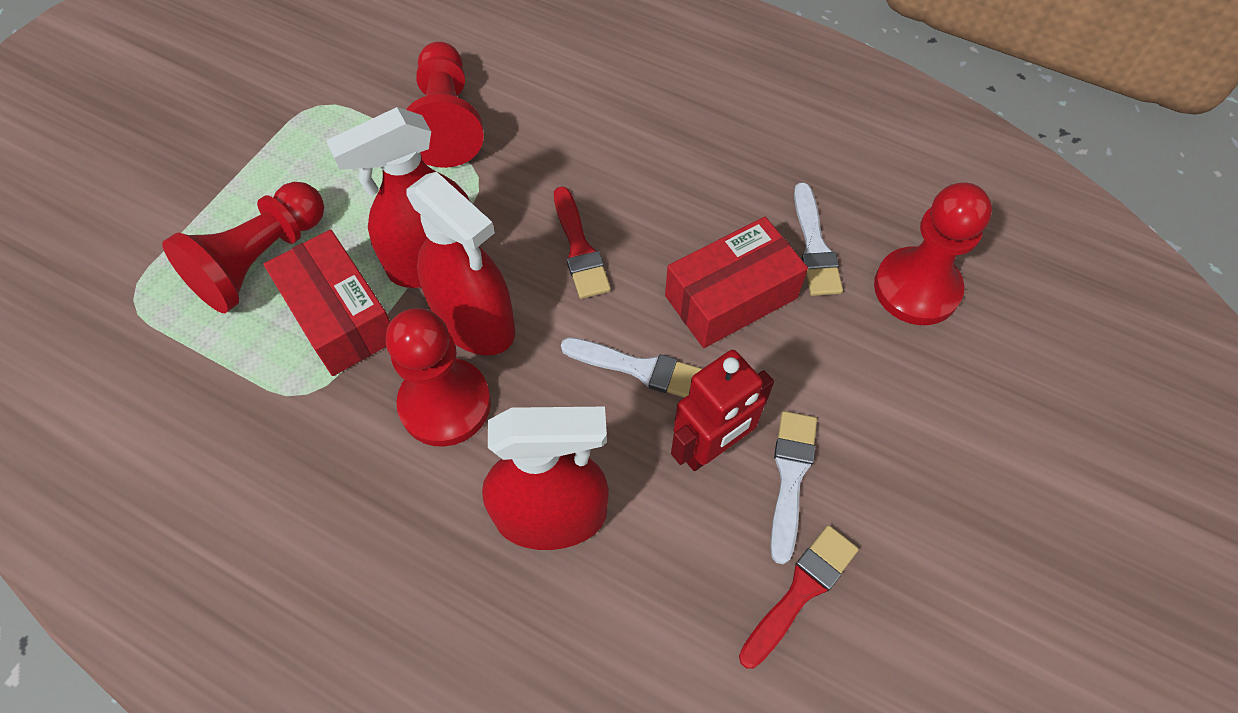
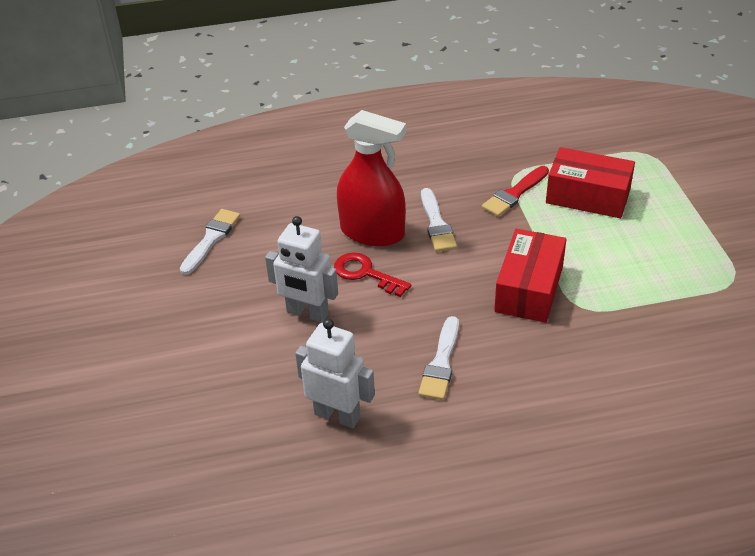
red brush: [554,186,611,299] [739,525,859,669] = 2 -> [482,166,549,217] = 1
red key: none = 0 -> [334,252,412,297] = 1
red pawn: [162,182,324,313] [386,308,491,447] [406,42,484,168] [874,183,992,325] = 4 -> none = 0
red robot: [671,350,774,471] = 1 -> none = 0
red spray bottle: [326,107,470,288] [406,172,515,355] [482,407,609,550] = 3 -> [337,110,406,246] = 1
white robot: none = 0 -> [265,216,338,323] [295,318,375,428] = 2

